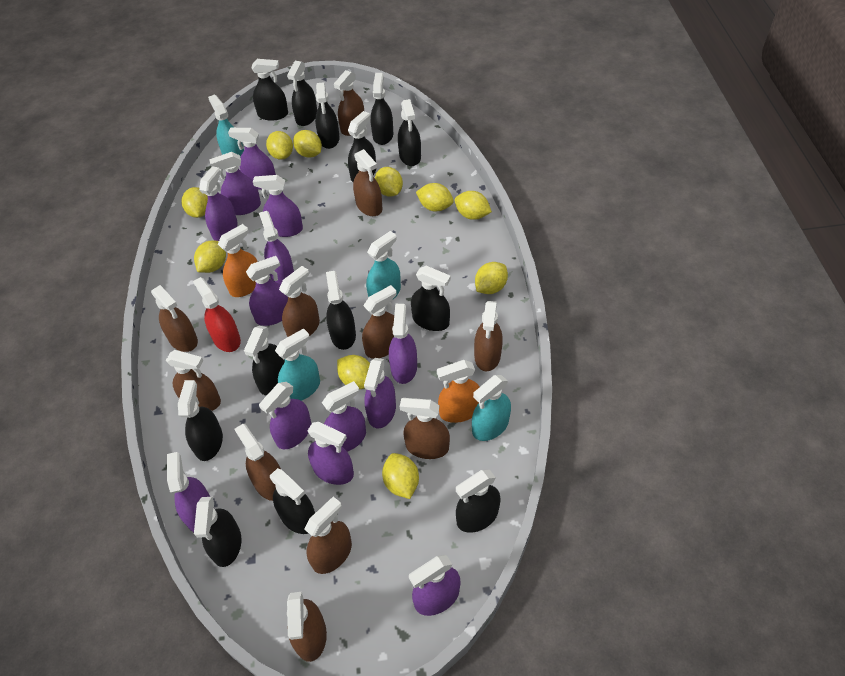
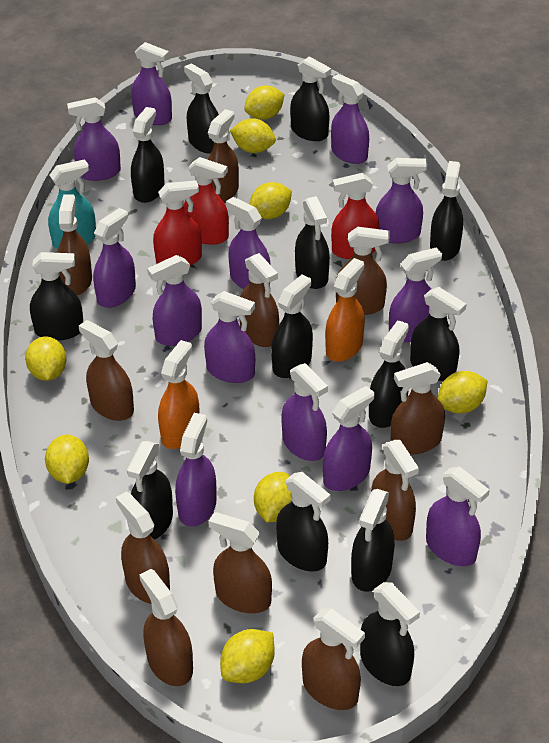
red spray bottle: [193,277,241,352] = 1 -> [153,180,202,266] [183,157,229,245] [331,173,379,259] = 3
turquoise spray bottle: [208,94,244,157] [275,328,320,401] [366,231,401,301] [472,375,511,441] = 4 -> [48,159,96,249] = 1
yellow lemon: [182,187,208,218] [194,241,226,273] [266,131,293,160] [293,130,322,158] [337,355,370,389] [375,167,403,197] [382,453,419,499] [416,183,454,211] [455,191,492,220] [475,262,508,294] = 10 -> [25,336,67,381] [45,435,89,484] [220,629,275,683] [230,118,276,153] [244,85,284,120] [250,182,292,219] [254,472,292,522] [438,371,488,413] = 8

